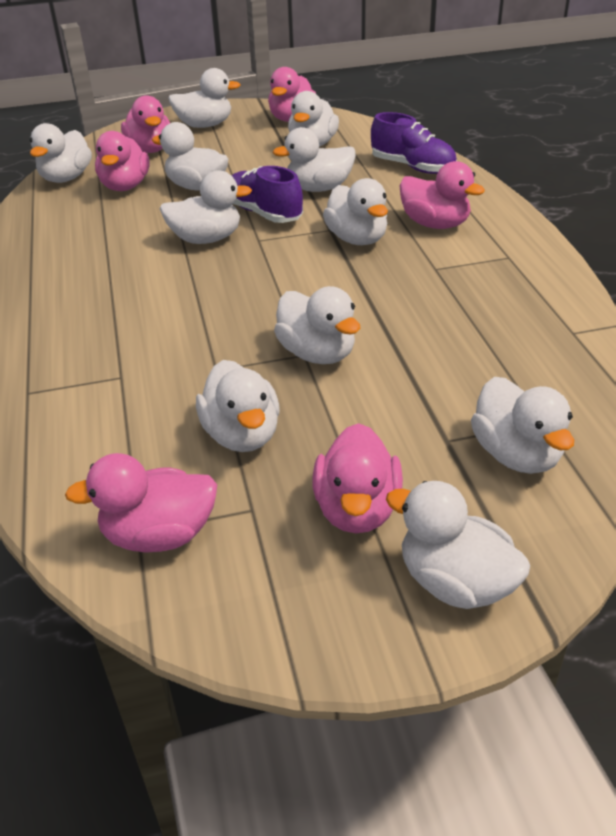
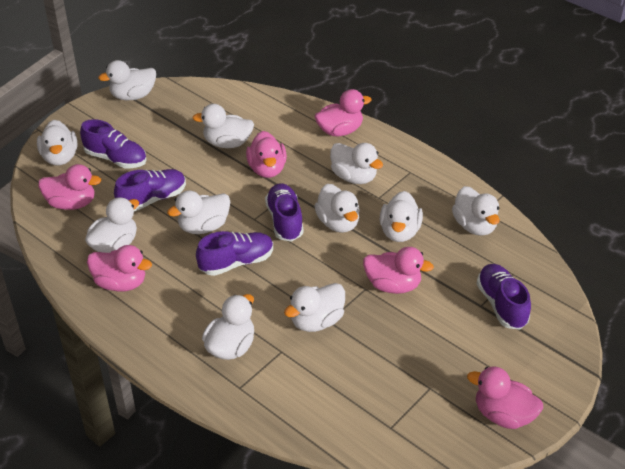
purple shoe: [231,166,303,223] [371,112,457,174] = 2 -> [80,119,147,168] [114,169,186,212] [196,231,273,276] [265,183,304,242] [476,264,531,329] = 5

